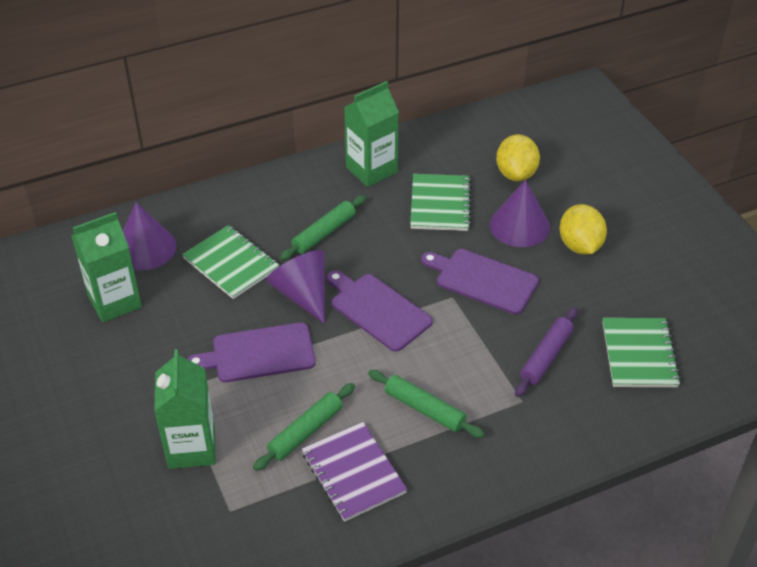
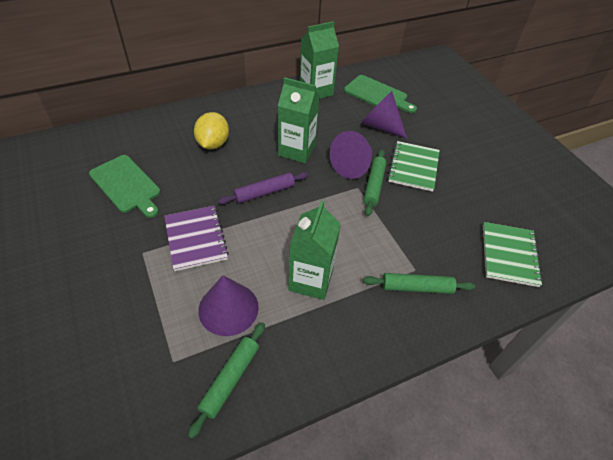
green cutting board: none = 0 -> [89,155,161,218] [344,75,417,113] = 2
green notebook: [182,225,279,299] [410,174,471,231] [602,318,681,387] = 3 -> [387,141,440,192] [483,222,543,287] = 2
purple cutting board: [187,322,316,382] [327,270,433,352] [421,249,539,314] = 3 -> none = 0
yellow lemon: [496,134,540,181] [560,204,607,255] = 2 -> [194,112,229,149] = 1

